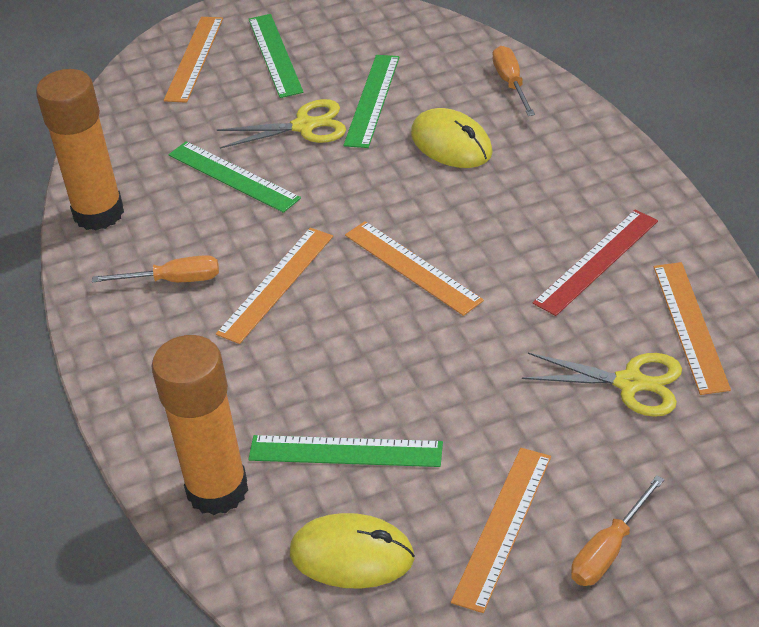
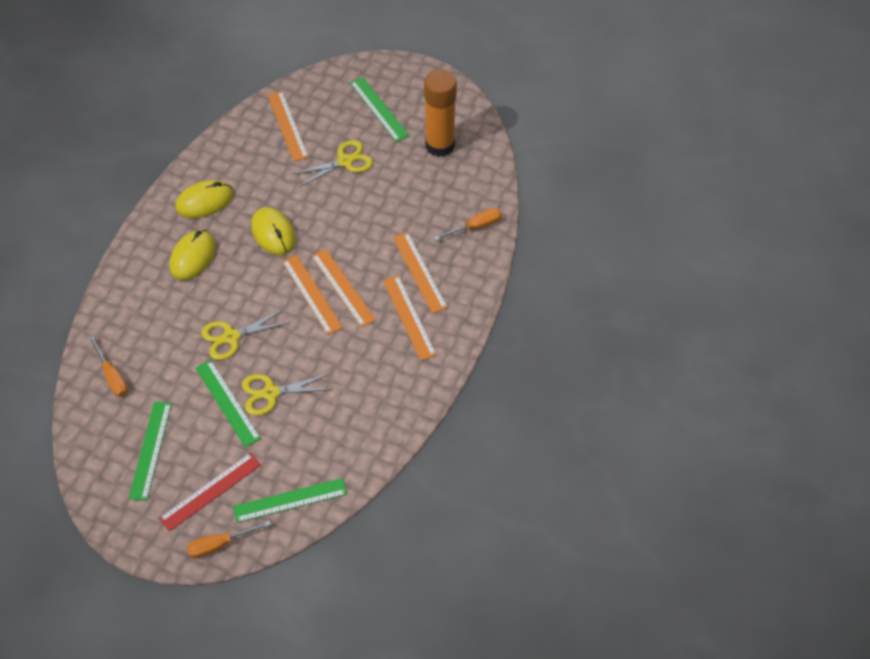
orange glue stick: [36,69,124,231] [152,335,248,515] = 2 -> [424,69,457,157] = 1
yellow mouse: [290,513,415,589] [411,108,493,168] = 2 -> [170,230,216,280] [175,180,233,218] [251,207,295,255] = 3
yellow scissors: [217,99,346,149] [522,353,682,417] = 2 -> [201,309,290,360] [242,374,333,416] [293,140,373,186] = 3

